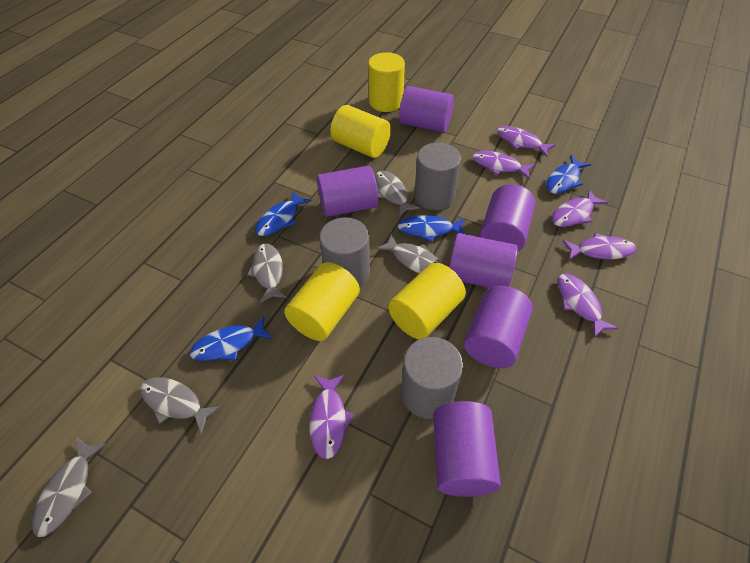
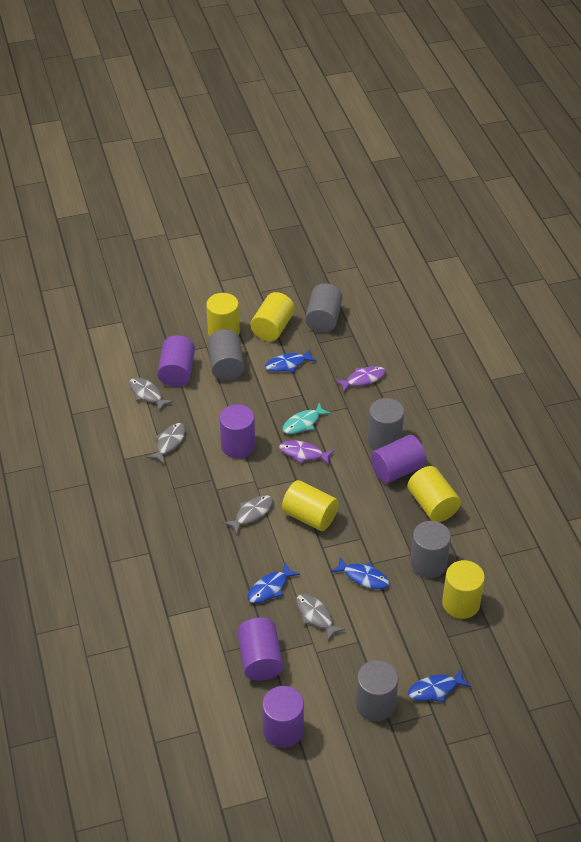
grey cylinder: [319,217,370,287] [401,337,463,419] [414,143,461,210] = 3 -> [208,329,244,381] [305,283,343,333] [356,660,399,721] [368,398,404,450] [410,521,451,578] = 5
grey fish: [32,437,107,537] [140,377,221,434] [247,244,287,303] [375,171,420,216] [376,234,442,273] = 5 -> [129,377,173,411] [147,423,186,464] [223,495,273,534] [296,594,345,641] = 4
purple cylinder: [317,166,378,217] [399,86,454,133] [433,401,501,497] [449,233,518,288] [464,286,533,368] [480,184,535,251] = 6 -> [157,335,195,387] [219,404,255,458] [237,617,283,681] [262,686,304,748] [371,435,426,483] = 5
purple fish: [309,375,354,459] [472,151,535,179] [497,126,556,157] [552,189,608,227] [557,274,619,338] [562,233,636,260] = 6 -> [279,440,335,465] [335,366,386,392] = 2
turquoise fish: none = 0 -> [282,403,331,434] = 1
yellow cylinder: [284,262,360,341] [330,105,391,158] [368,52,405,112] [388,263,466,340] = 4 -> [206,293,240,337] [251,292,295,341] [282,480,339,531] [408,466,461,522] [442,560,485,619] = 5

